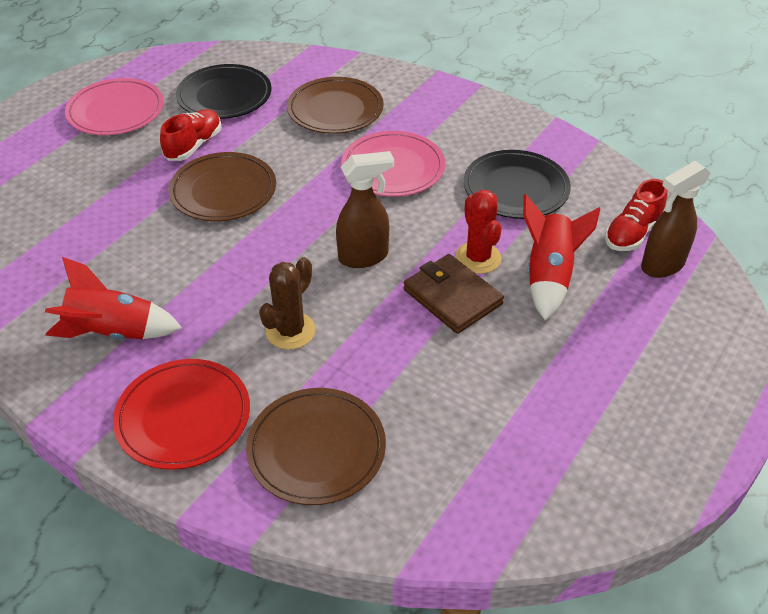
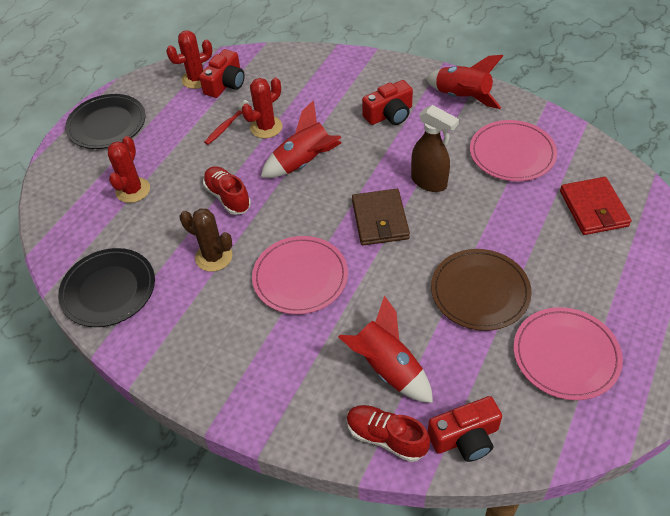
brown plate: [169,152,276,221] [246,388,386,505] [287,77,384,134] = 3 -> [431,249,532,331] = 1
brown spray bottle: [336,151,394,268] [641,161,711,278] = 2 -> [411,105,459,192] = 1
pink plate: [65,78,164,135] [341,131,445,197] = 2 -> [252,236,348,314] [470,120,557,181] [514,307,623,400] = 3
red cactus: [455,190,501,274] = 1 -> [108,136,150,203] [166,30,213,89] [242,77,283,138] = 3
red camera: none = 0 -> [199,49,245,98] [362,80,413,125] [428,396,502,462] = 3
red plate: [113,359,250,470] = 1 -> none = 0
red rocket: [45,257,182,340] [523,194,600,320] = 2 -> [261,100,342,178] [338,295,433,403] [426,55,503,109] = 3
red toothbrush: none = 0 -> [204,100,249,145] = 1
red wallet: none = 0 -> [560,177,632,235] = 1

